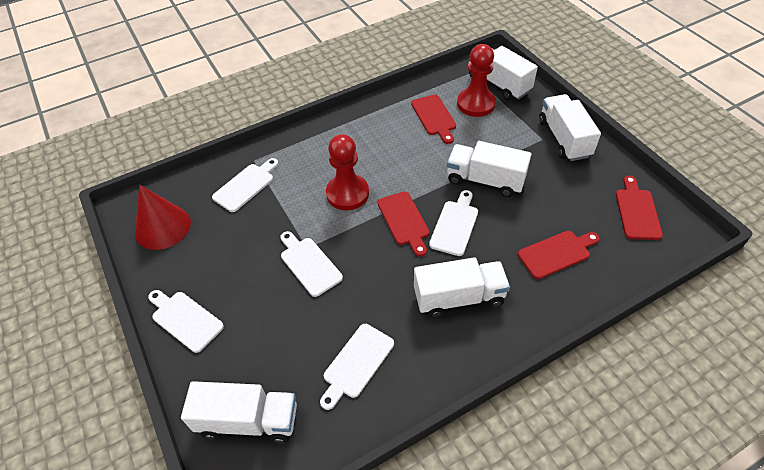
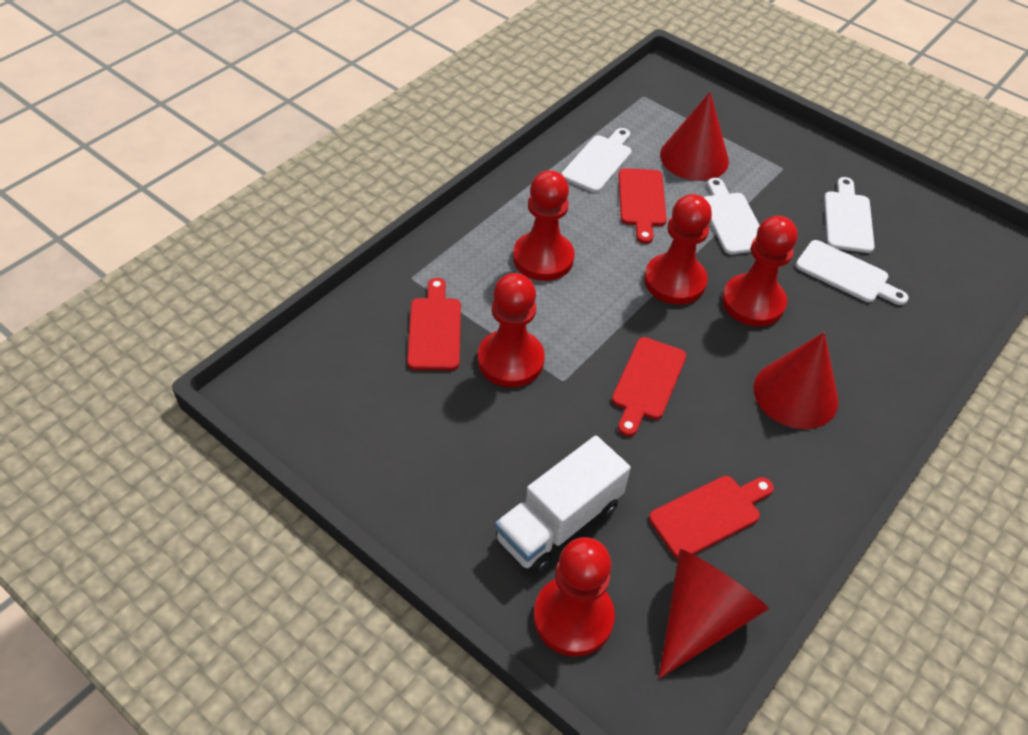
red cone: [135,185,191,250] = 1 -> [658,549,769,679] [660,92,729,181] [754,332,839,429] = 3
red pawn: [326,134,369,210] [457,44,496,117] = 2 -> [478,273,545,387] [513,170,575,281] [533,537,615,657] [644,194,712,305] [722,216,797,326] = 5
white cutting board: [148,290,224,353] [212,158,278,212] [281,231,343,297] [320,324,394,410] [429,190,478,256] = 5 -> [562,128,632,193] [704,178,760,254] [796,240,909,305] [824,177,875,253] = 4
white truck: [181,381,297,443] [414,257,510,318] [447,141,532,197] [469,46,538,100] [539,94,601,161] = 5 -> [495,436,631,574] = 1

